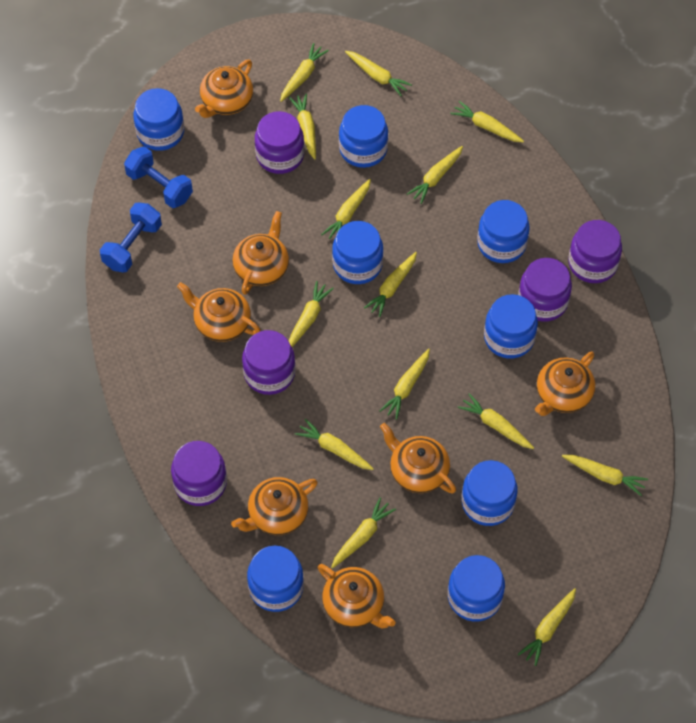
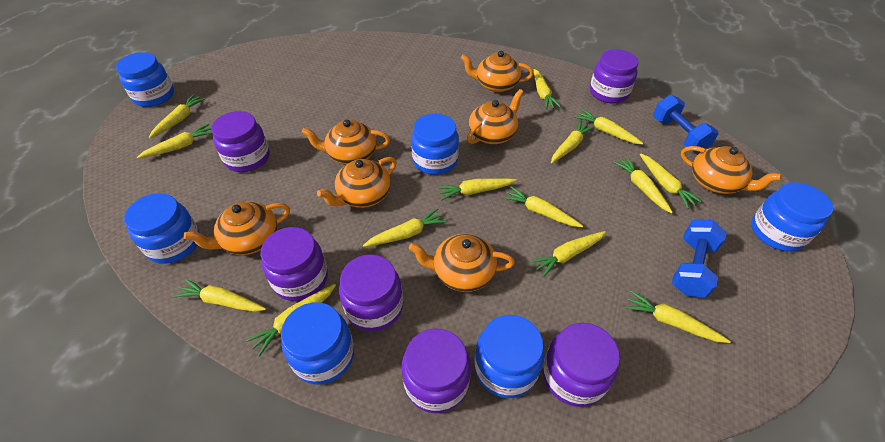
blue jar: [133,88,184,151] [247,546,304,612] [332,221,384,284] [339,105,388,168] [448,555,505,621] [462,460,518,526] [477,200,530,263] [484,294,538,359] = 8 -> [116,52,174,107] [124,193,200,264] [281,302,354,385] [411,113,459,175] [474,315,545,398] [751,182,833,252] = 6
purple jar: [171,441,227,506] [242,330,296,395] [255,111,304,174] [518,258,572,322] [568,220,622,283] = 5 -> [211,111,270,172] [261,227,328,301] [339,254,403,332] [402,328,471,413] [543,322,620,407] [590,49,639,103] = 6

